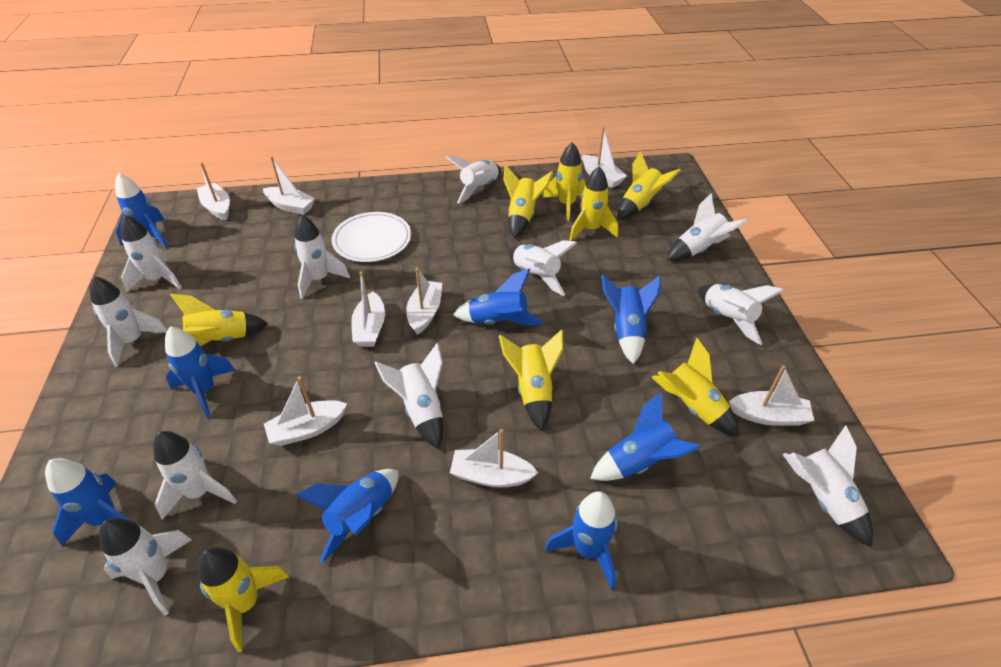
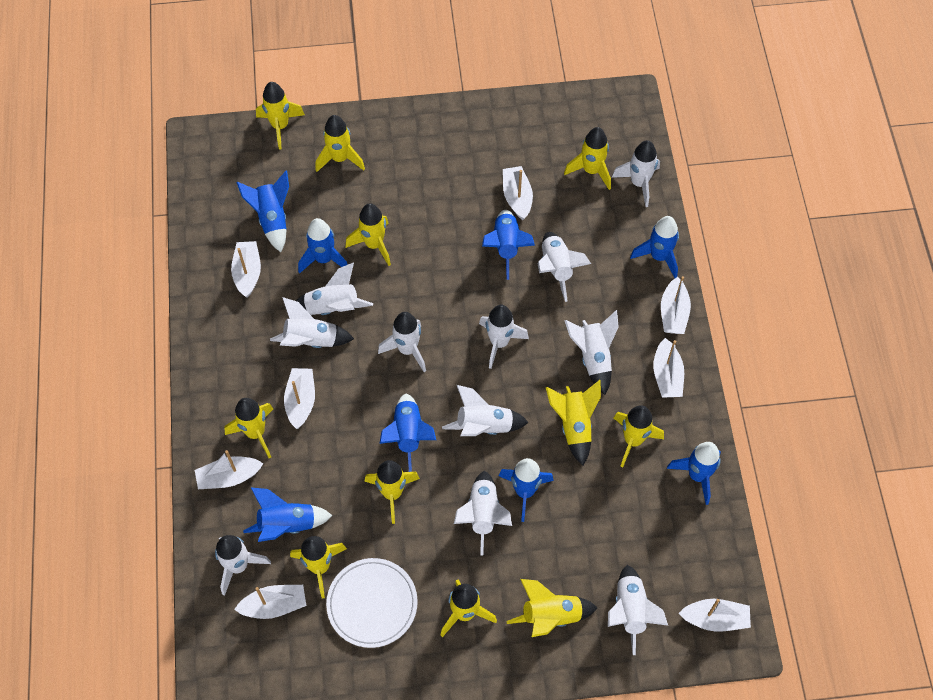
yellow rocket: [170,294,268,346] [198,547,289,652] [499,329,563,431] [503,165,553,238] [543,142,586,221] [569,166,618,241] [618,152,681,220] [651,338,739,436] = 8 -> [225,398,273,458] [256,82,305,149] [290,536,347,599] [315,115,365,172] [345,203,391,266] [364,460,420,524] [441,579,497,637] [507,579,597,637] [546,380,601,465] [564,127,611,190] [614,405,664,467] = 11

